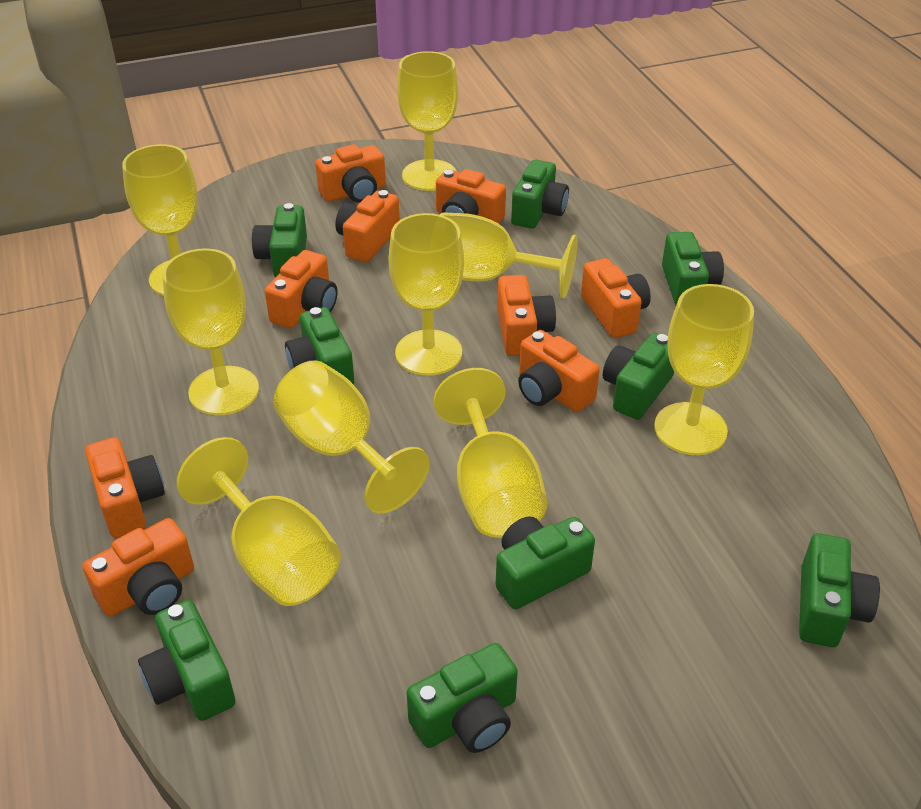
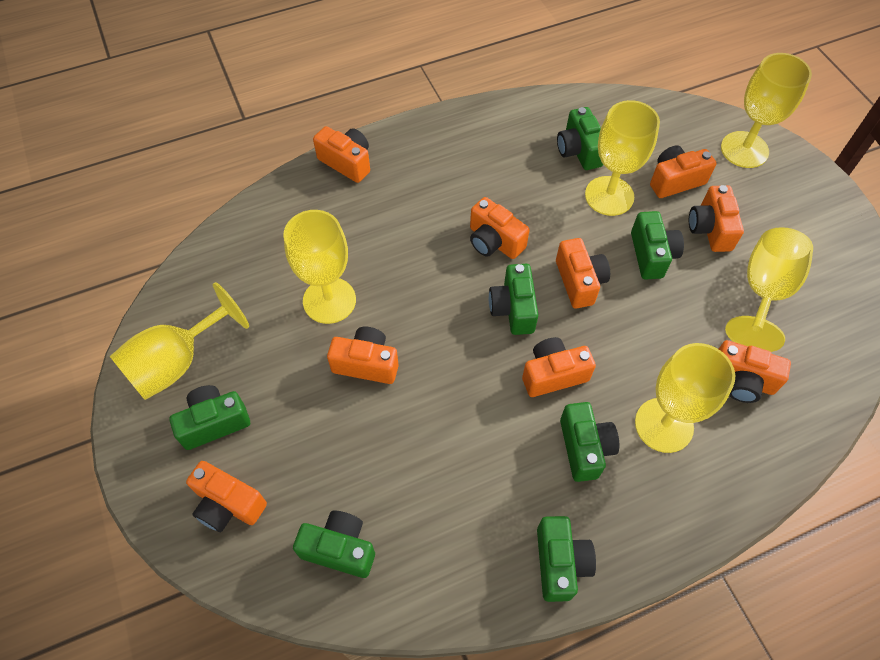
green camera: [138,600,235,721] [252,203,307,277] [285,307,354,385] [407,643,518,753] [496,516,595,609] [511,160,569,229] [603,333,674,420] [662,232,724,305] [799,533,880,647] = 9 -> [169,385,250,450] [293,510,375,578] [489,264,538,335] [537,516,596,602] [557,107,603,170] [560,402,619,482] [631,211,684,280] = 7
yellow goblet: [122,144,198,296] [162,248,259,415] [177,437,341,606] [273,360,430,514] [389,213,464,376] [397,51,458,191] [434,368,547,538] [440,212,578,298] [654,284,754,455] = 9 -> [110,282,249,400] [283,210,356,324] [585,100,660,216] [635,343,735,453] [721,53,812,168] [725,227,813,352] = 6

